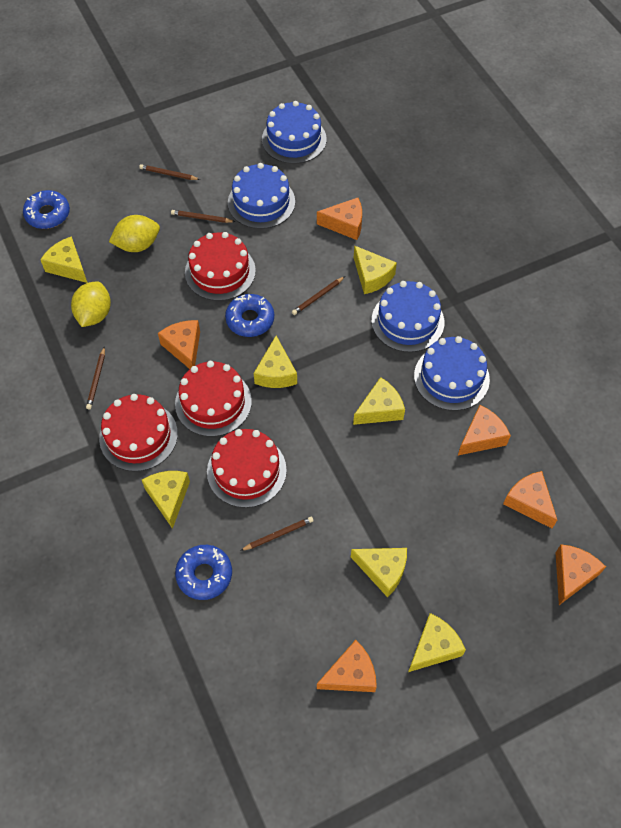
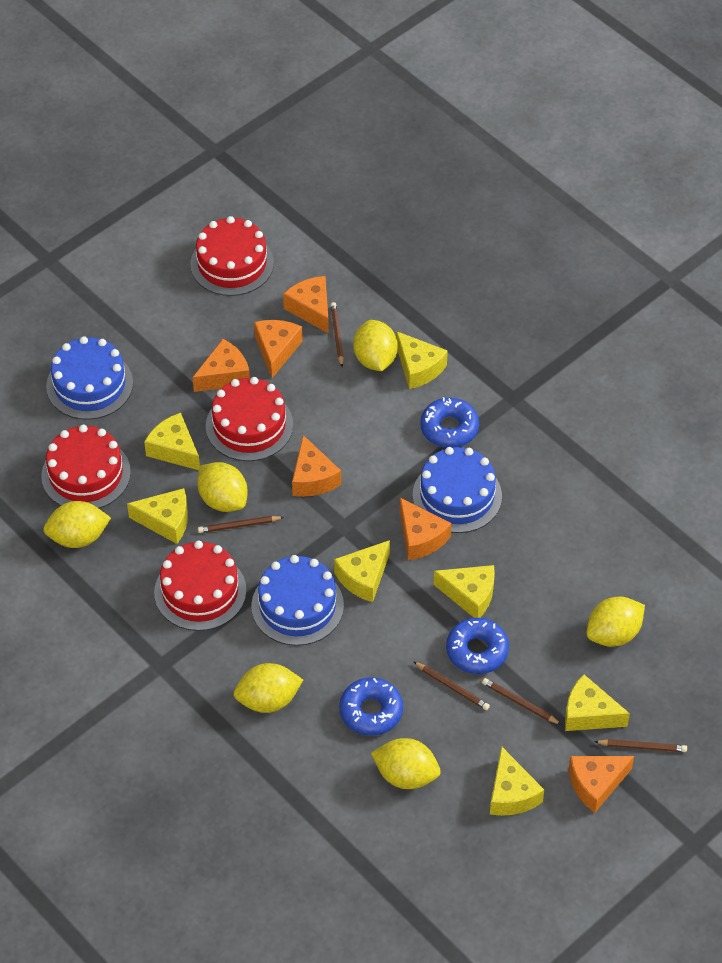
blue cake: [228,163,295,229] [262,101,326,164] [372,281,444,352] [414,336,490,411] = 4 -> [46,336,133,420] [251,555,344,646] [413,447,502,533] = 3
yellow lemon: [71,281,111,327] [109,215,160,252] = 2 -> [43,501,111,548] [197,462,248,512] [234,663,303,713] [353,320,398,371] [371,738,441,789] [587,597,645,647] = 6

